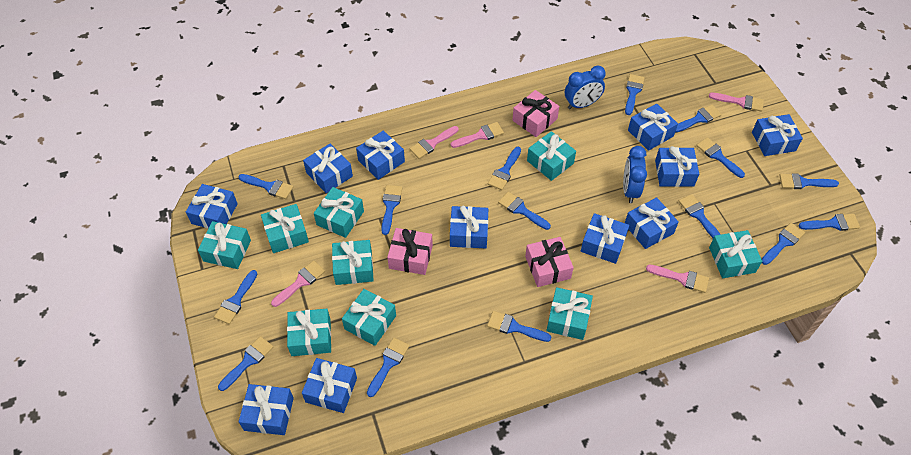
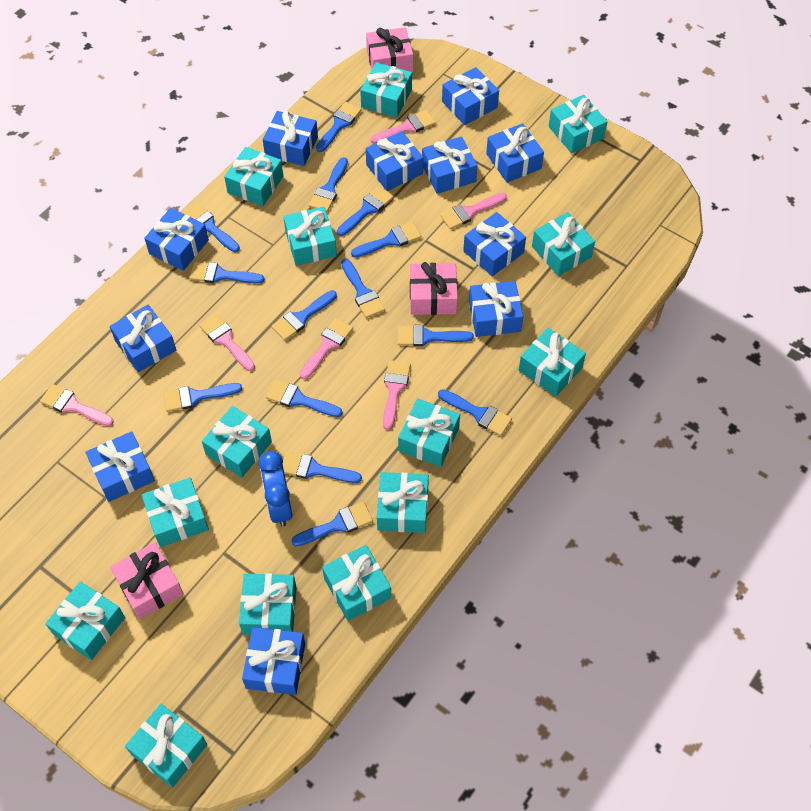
blue brush: [214,270,257,324] [218,336,274,391] [238,174,293,199] [367,337,410,397] [381,185,402,235] [487,311,551,342] [488,147,521,190] [498,192,551,230] [625,74,645,115] [676,105,722,132] [679,194,721,238] [696,137,745,178] [762,223,805,265] [779,173,839,189] [799,214,860,231] = 15 -> [163,383,242,412] [185,204,240,252] [190,261,264,284] [266,379,343,417] [271,290,337,340] [283,452,362,483] [292,501,373,546] [309,157,348,212] [316,102,361,152] [337,186,394,236] [341,259,385,318] [351,222,421,257] [398,325,474,346] [438,389,512,436] = 14
blue clock: [565,66,606,109] [623,146,647,203] = 2 -> [259,451,293,527] = 1
pink brush: [271,261,325,307] [410,126,458,159] [451,122,504,148] [646,265,709,293] [709,93,764,112] = 5 -> [40,384,114,426] [199,314,255,371] [300,318,353,379] [370,110,436,144] [383,360,411,430] [440,193,507,229] = 6
turquoise gift: [198,221,251,269] [261,204,309,253] [287,309,331,356] [314,187,364,238] [332,240,374,285] [342,289,396,346] [527,131,576,181] [546,287,593,340] [709,230,762,278] = 9 -> [45,581,125,660] [125,704,207,788] [142,478,209,547] [202,406,272,478] [224,147,283,206] [239,573,296,635] [283,207,337,266] [322,545,391,621] [360,62,412,118] [377,472,429,533] [398,398,460,467] [519,328,586,397] [532,212,595,276] [548,95,608,153] = 14

